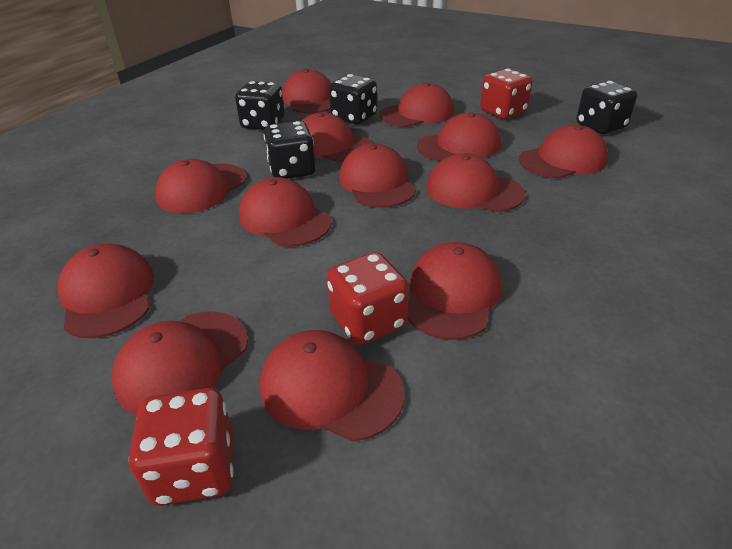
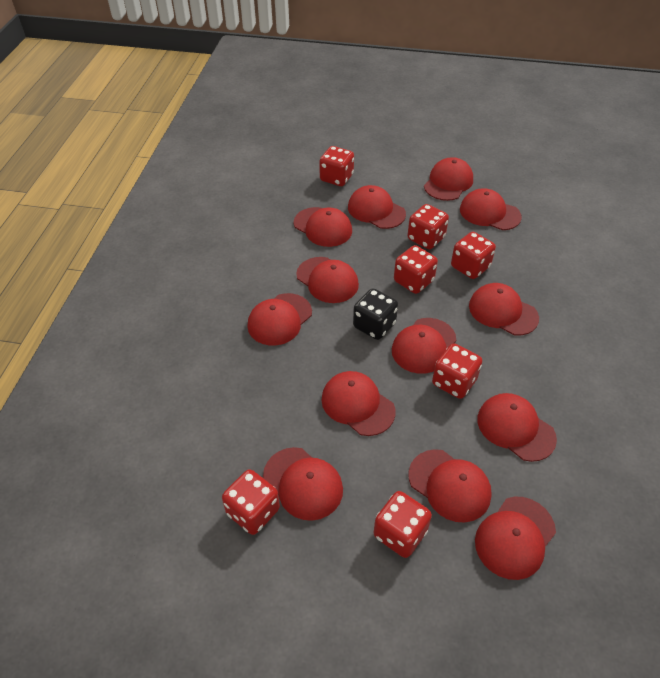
black dice: [235,81,285,130] [264,121,316,179] [329,74,377,124] [576,81,637,134] = 4 -> [353,288,398,340] = 1
red dice: [129,388,234,506] [327,252,409,345] [480,69,532,119] = 3 -> [222,469,280,535] [319,146,354,186] [374,491,432,558] [394,245,438,294] [408,204,449,249] [432,343,482,399] [451,232,496,279] = 7

